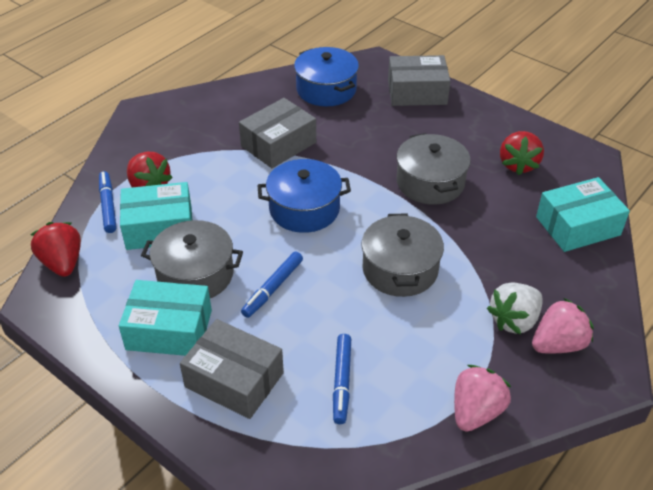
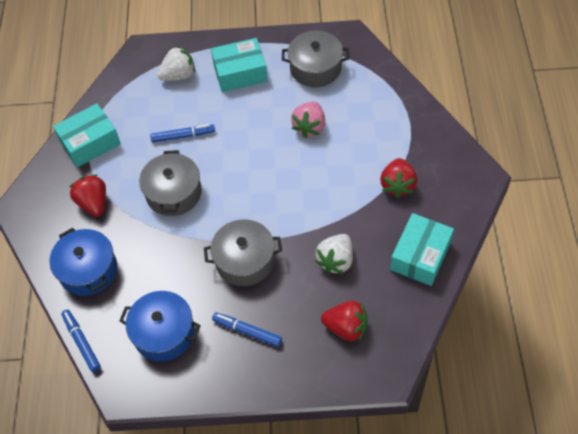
grey box: [180,319,284,419] [239,98,316,168] [388,55,450,106] = 3 -> none = 0
pink strawberry: [454,365,511,432] [532,298,594,353] = 2 -> [291,102,325,138] = 1
white strawberry: [487,282,543,334] = 1 -> [157,46,195,81] [315,234,353,274] = 2

